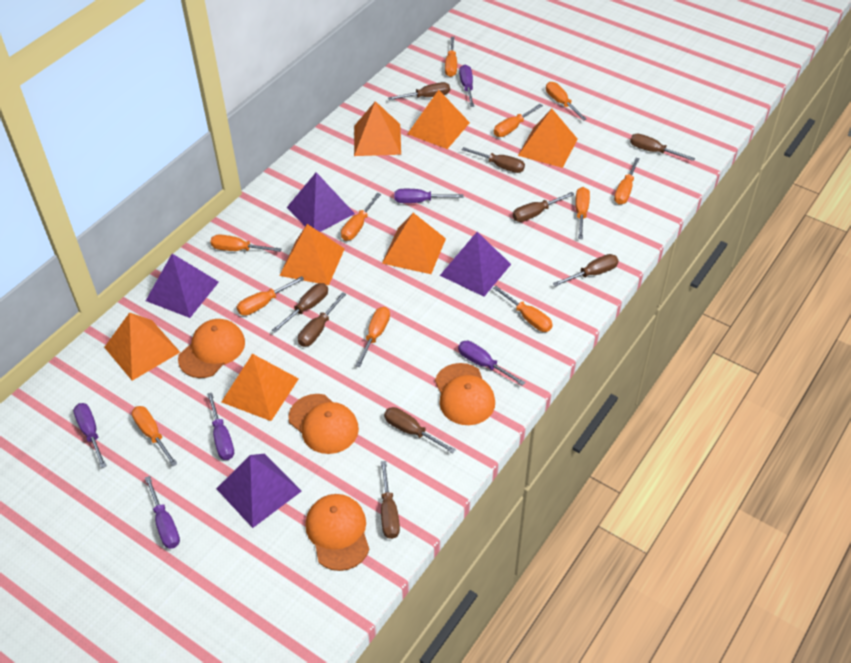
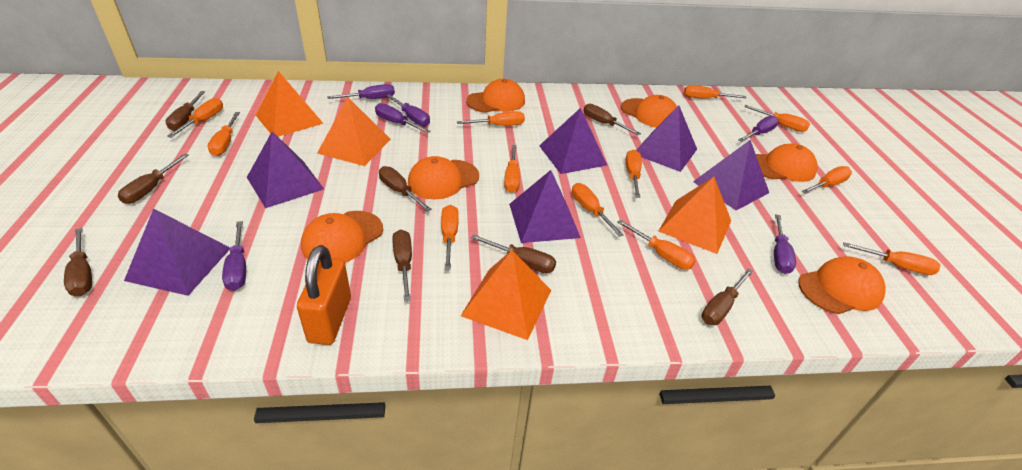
brown screwdriver: [272,283,328,333] [298,292,346,347] [381,461,400,539] [384,407,456,453] [388,82,450,100] [462,147,525,173] [513,192,575,222] [553,254,619,287] [630,133,695,161] = 9 -> [64,228,92,296] [118,154,189,204] [165,91,205,131] [379,166,432,212] [392,229,412,301] [471,234,556,273] [584,104,641,136] [702,269,753,325] = 8
orange cap: [178,319,245,378] [288,394,359,454] [305,494,369,571] [435,363,495,425] = 4 -> [301,211,383,263] [408,156,479,200] [466,79,525,113] [621,95,677,128] [756,143,818,182] [798,256,886,314] = 6
orange padlock: none = 0 -> [297,245,351,345] = 1
orange pyramid: [104,312,180,381] [222,354,299,421] [279,224,345,285] [354,101,401,156] [382,213,446,274] [408,90,470,149] [518,109,577,168] = 7 -> [256,71,324,137] [317,97,391,166] [461,250,551,340] [658,177,731,254] = 4
orange screwdriver: [132,406,177,466] [210,234,281,252] [237,276,304,316] [341,193,381,241] [356,307,390,367] [445,37,457,77] [493,286,553,332] [494,104,543,137] [546,82,587,121] [576,187,590,239] [614,158,640,205] = 11 -> [167,98,223,138] [207,112,240,156] [441,205,459,270] [457,111,525,126] [504,145,520,193] [572,183,624,237] [617,220,696,270] [626,150,642,198] [684,85,746,99] [744,105,810,132] [802,166,852,194] [843,242,940,275] = 12
purple pyramid: [146,254,219,318] [216,454,301,528] [287,172,355,232] [440,232,511,297] = 4 -> [124,208,230,296] [247,132,324,208] [509,170,581,243] [539,108,607,174] [636,106,697,172] [693,140,769,210] = 6

